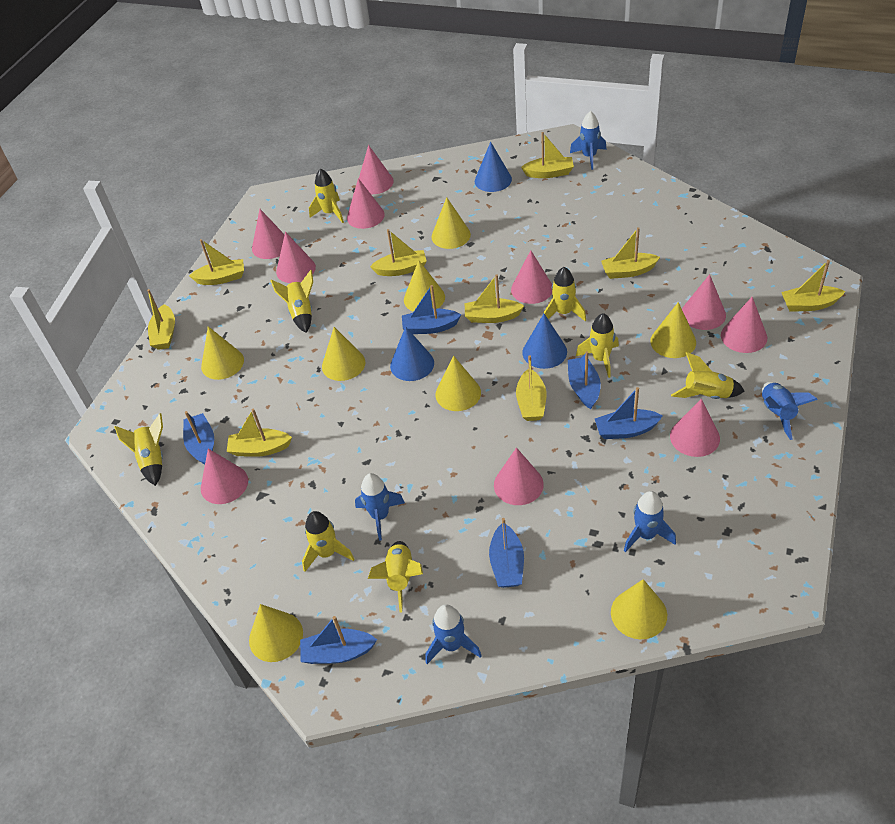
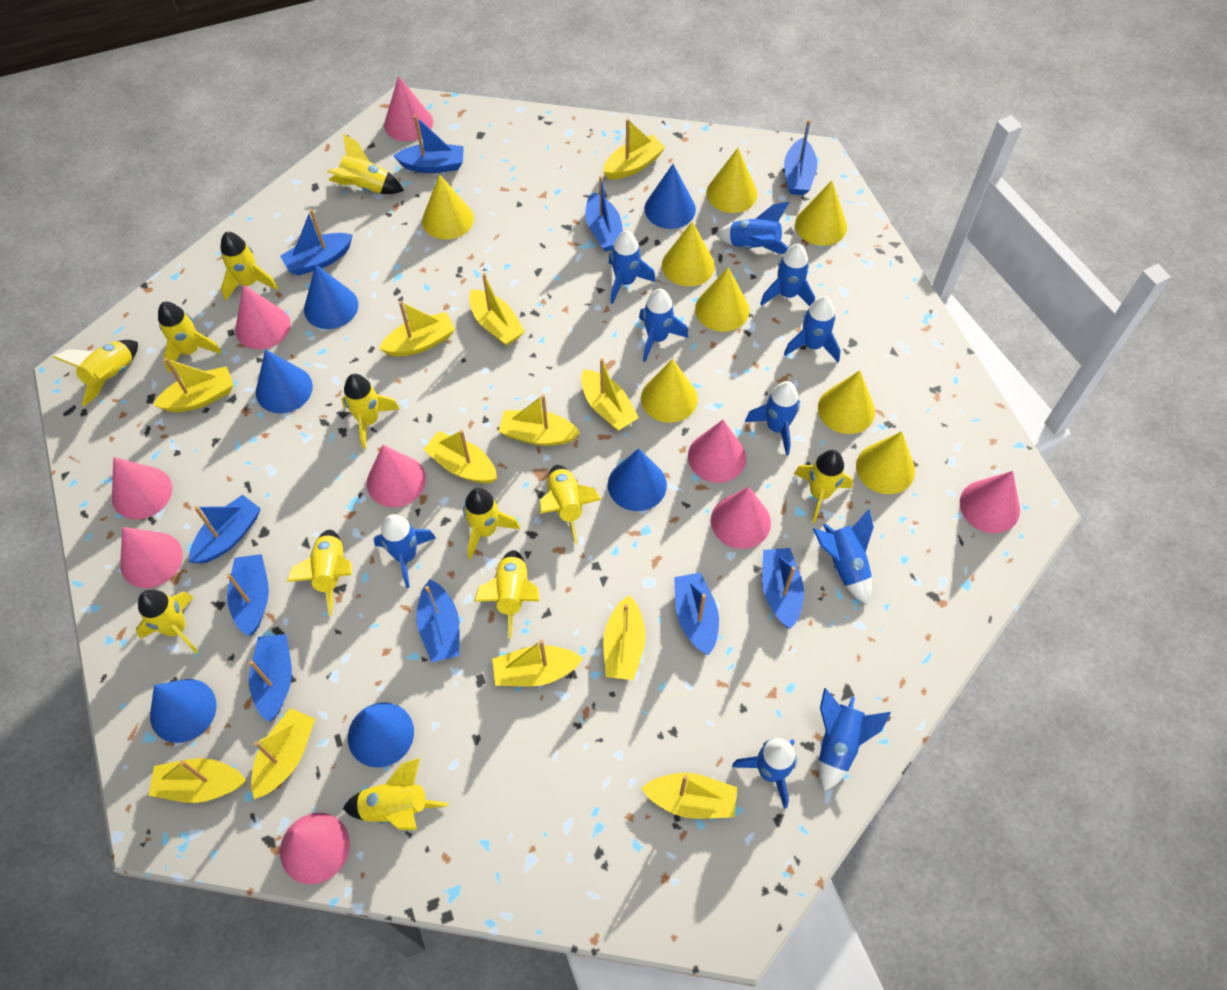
blue boat: [183,411,214,465] [300,616,377,664] [402,285,461,334] [489,518,524,588] [568,351,601,409] [595,387,663,439] = 6 -> [189,495,261,564] [227,554,269,636] [249,634,292,722] [280,209,353,276] [394,115,464,173] [417,579,459,662] [585,176,623,252] [674,572,719,655] [762,548,804,629] [784,119,817,195] = 10
blue cone: [390,326,434,381] [475,142,512,192] [522,314,567,369] = 3 -> [150,679,217,743] [256,349,313,413] [304,264,358,329] [348,702,414,768] [608,448,667,511] [644,164,696,229] = 6
blue rocket: [355,473,405,541] [425,604,482,664] [570,111,607,170] [624,491,676,552] [762,382,818,440] = 5 -> [374,514,435,588] [609,231,656,304] [639,289,688,362] [715,202,789,254] [732,738,797,809] [745,381,800,455] [760,244,815,306] [784,296,841,362] [813,509,874,604] [819,688,891,791] = 10
pink cone: [201,449,248,504] [252,209,285,259] [276,232,316,283] [347,178,385,229] [359,145,394,194] [494,448,544,505] [511,250,552,304] [670,399,720,457] [682,274,726,330] [721,297,767,353] = 10 -> [112,457,172,519] [120,527,183,588] [235,285,291,350] [280,813,350,884] [367,445,426,507] [384,76,433,142] [688,420,746,483] [711,487,771,549] [960,471,1020,533] = 9
yellow boat: [147,289,175,350] [189,239,244,285] [227,409,292,457] [370,229,427,276] [465,274,524,323] [516,355,547,421] [521,132,574,178] [601,227,660,279] [781,260,846,312] = 9 -> [149,758,246,803] [153,358,234,412] [251,708,315,799] [379,301,455,357] [423,430,497,483] [469,273,525,346] [492,640,583,687] [499,394,580,446] [581,358,639,431] [603,119,665,180] [603,595,646,680] [641,773,737,819] = 12
yellow rocket: [114,413,163,486] [270,270,313,333] [302,511,354,572] [309,169,344,223] [368,541,423,613] [544,267,586,321] [576,313,619,378] [671,352,744,399] = 8 -> [53,340,138,406] [136,590,199,654] [158,302,222,373] [220,232,278,301] [287,530,352,616] [327,134,404,194] [341,374,400,449] [343,758,448,830] [463,488,520,559] [474,550,540,639] [539,465,601,545] [794,450,853,523] = 12

